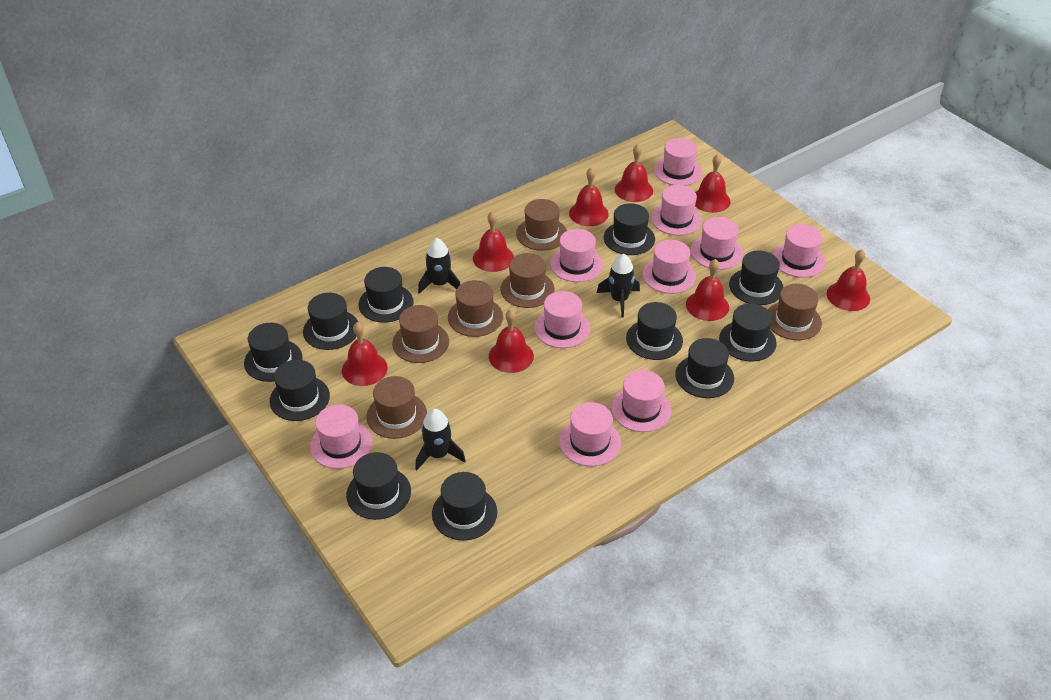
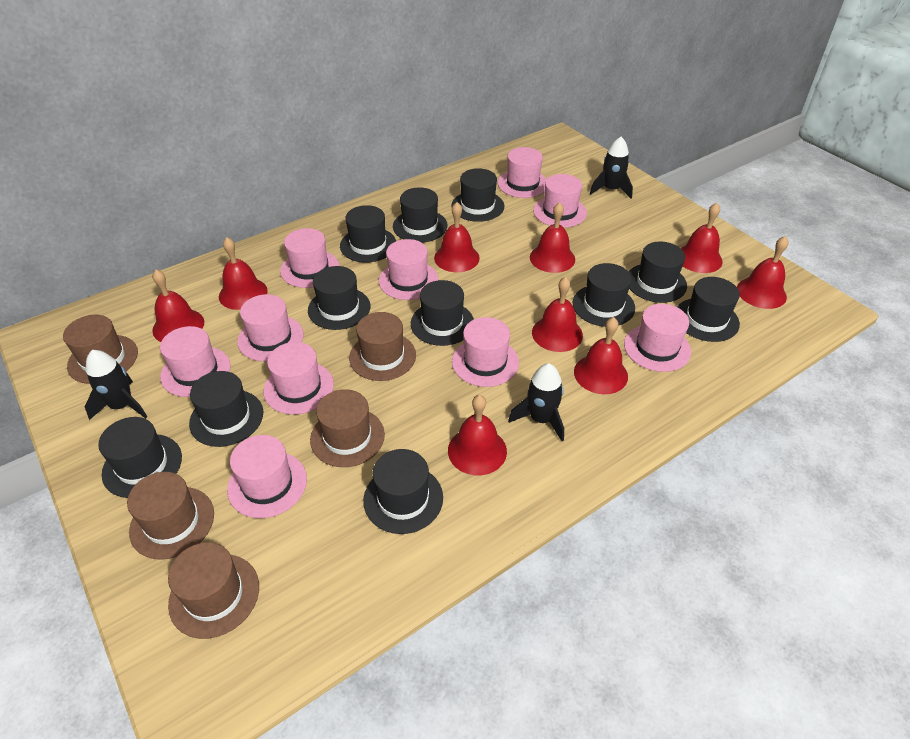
brown hat: [367,376,427,439] [392,305,449,363] [448,280,503,337] [501,253,555,308] [516,199,567,251] [768,284,822,340] = 6 -> [63,315,138,384] [127,472,214,560] [168,542,259,639] [310,389,385,467] [349,312,416,381] = 5
red bell: [342,322,388,386] [473,212,514,272] [489,309,534,373] [569,167,609,226] [615,144,653,202] [686,259,729,321] [695,154,731,213] [827,249,870,311] = 8 -> [152,269,204,342] [219,237,268,310] [434,202,480,272] [448,395,507,475] [530,202,575,273] [532,277,583,352] [574,317,628,394] [681,203,722,273] [737,236,789,309] = 9

